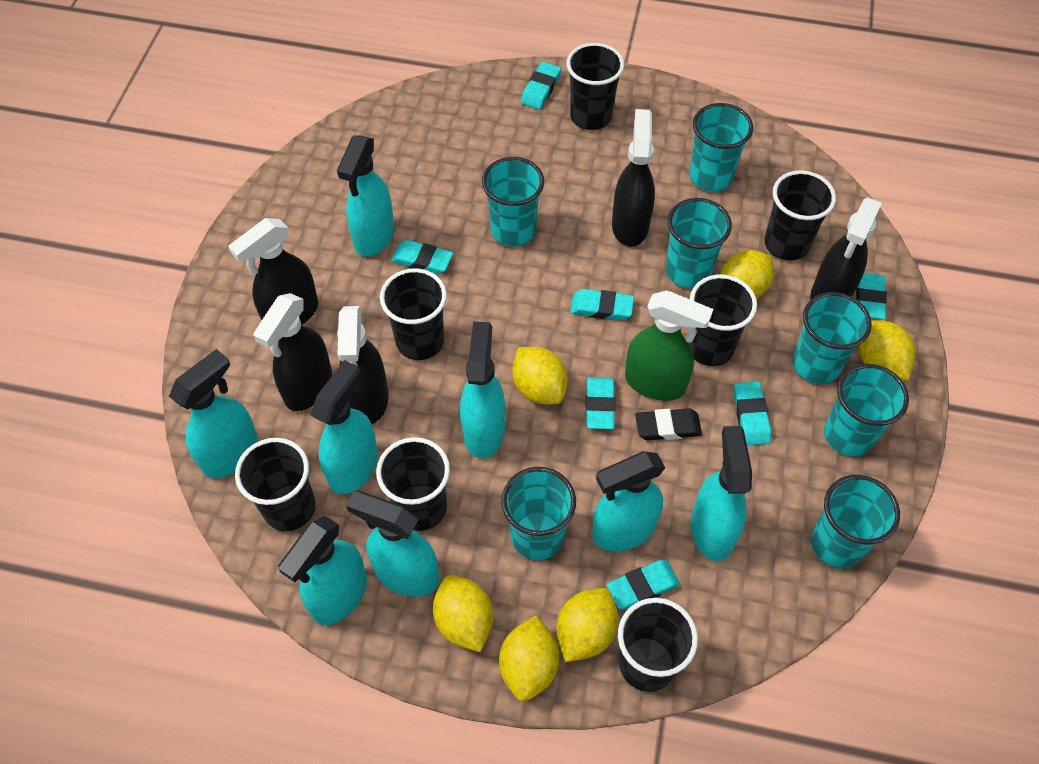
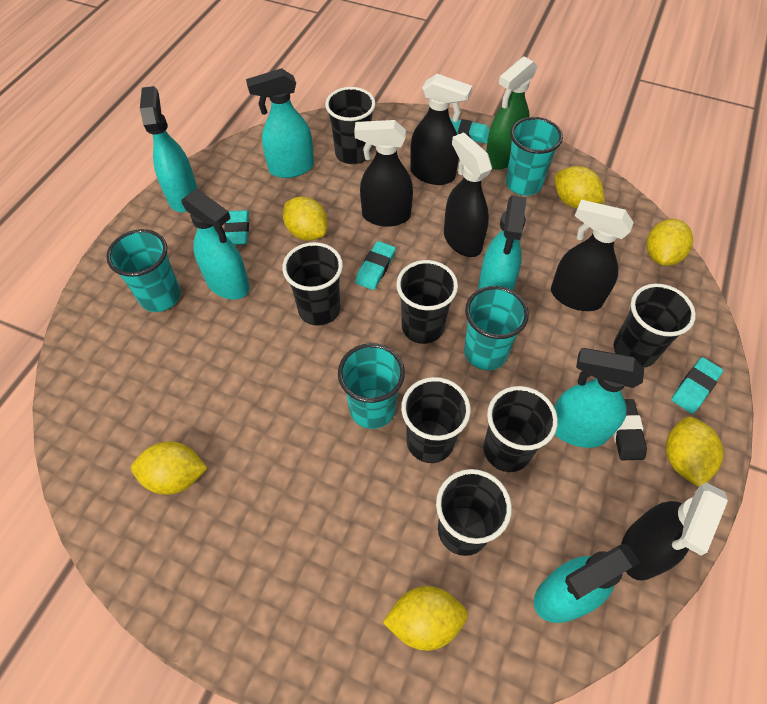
turquoise cup: [482,157,544,247] [501,467,576,560] [666,198,732,288] [689,103,753,192] [792,292,872,384] [811,475,900,568] [824,364,909,457] = 7 -> [106,229,181,312] [338,343,405,429] [464,286,529,370] [506,117,563,196] = 4
turquoise eraser: [391,240,453,274] [521,62,561,109] [570,289,634,320] [586,377,615,429] [607,560,680,609] [734,382,771,445] [856,273,887,319] = 7 -> [224,210,249,245] [355,241,396,290] [450,118,490,144] [671,357,723,414] = 4
turquoise spray bottle: [169,349,258,479] [278,516,367,625] [311,360,378,494] [337,135,394,257] [346,491,439,597] [460,321,505,459] [592,451,665,552] [691,426,752,561] = 8 -> [140,86,198,212] [181,189,250,300] [246,68,314,178] [478,195,527,291] [534,544,640,623] [554,348,644,448] = 6

